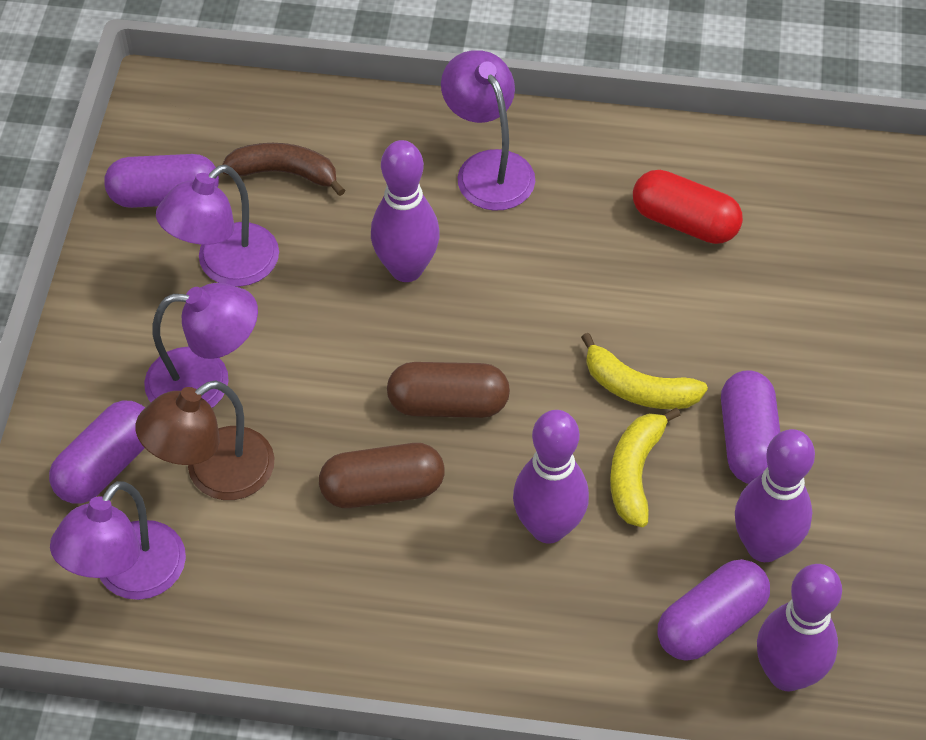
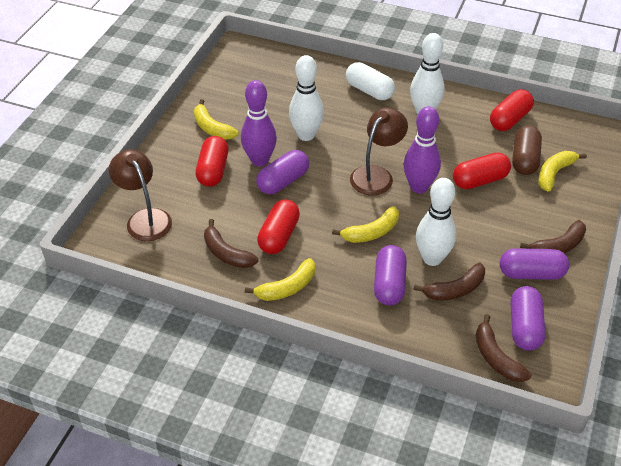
brown banana: [222,143,345,196] = 1 -> [204,219,259,268] [414,263,485,301] [476,314,531,382] [520,220,586,253] = 4
brown capsule: [319,443,444,508] [387,362,510,418] = 2 -> [512,126,542,175] = 1
brown lamp: [135,380,275,500] = 1 -> [109,149,172,241] [350,108,408,195] = 2
purple bowling pin: [371,140,440,282] [513,410,589,544] [735,429,815,562] [757,564,842,691] = 4 -> [241,80,277,167] [404,106,441,193] = 2
purple lamp: [50,481,186,600] [144,283,258,408] [156,164,279,287] [441,50,535,211] = 4 -> none = 0
red capsule: [633,170,743,244] = 1 -> [196,136,228,187] [257,199,300,254] [453,152,511,189] [490,89,534,131] = 4
white bowling pin: none = 0 -> [289,55,324,141] [410,33,444,115] [416,178,456,266] = 3
white capsule: none = 0 -> [346,62,395,100] = 1
yellow banana: [581,333,708,409] [610,408,680,527] = 2 -> [194,99,239,140] [245,258,315,301] [332,206,399,243] [538,151,587,192] = 4

